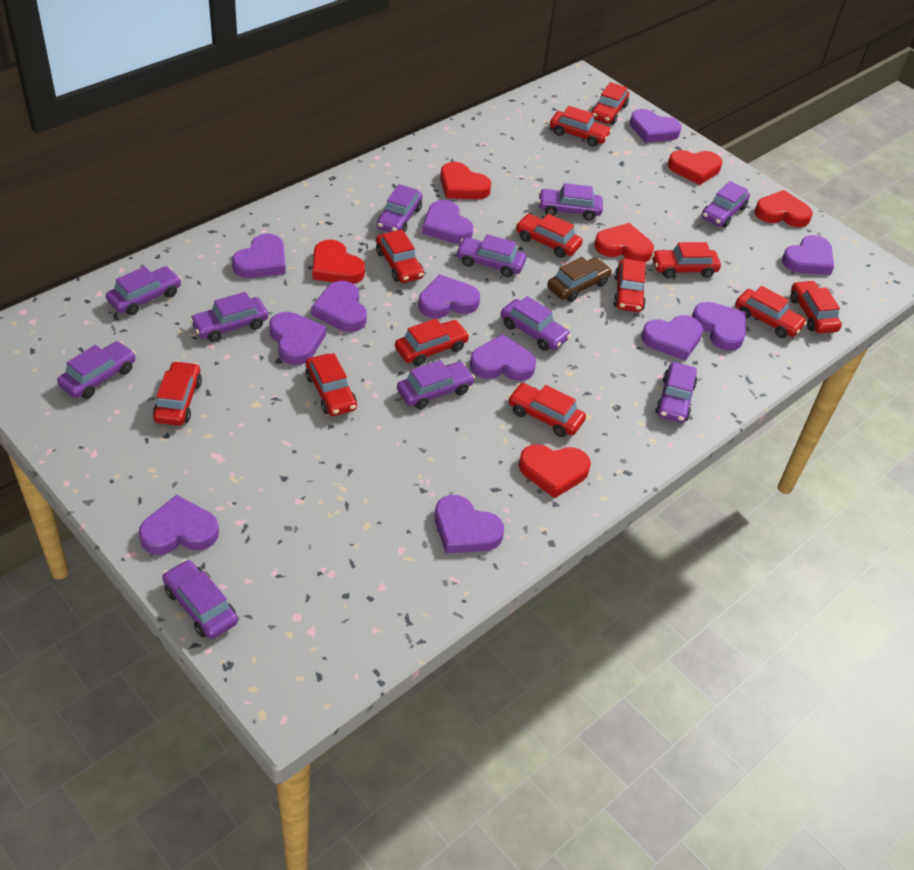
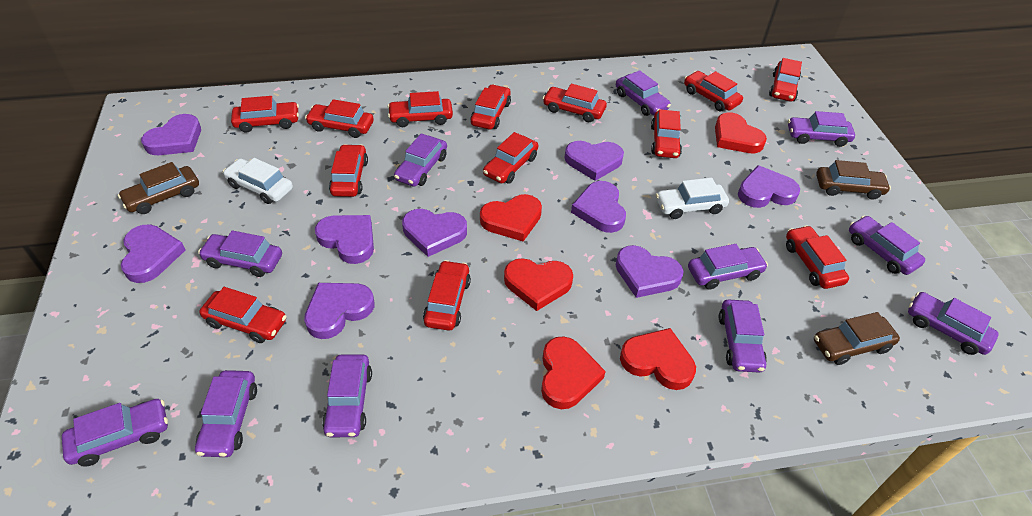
brown car: [547,257,612,302] = 1 -> [118,162,199,214] [814,312,900,365] [816,160,891,200] = 3
purple heart: [139,495,219,555] [232,234,286,278] [269,312,326,365] [311,281,367,332] [418,274,480,318] [422,200,473,244] [435,495,504,554] [470,334,536,381] [630,109,682,143] [641,315,703,361] [692,302,746,351] [782,235,834,275] = 12 -> [121,225,185,283] [141,114,201,155] [304,283,374,339] [315,215,374,264] [402,209,467,257] [564,141,624,181] [571,181,626,233] [616,245,683,298] [738,165,800,208] = 9
red car: [153,361,202,426] [305,353,357,416] [376,230,424,283] [395,318,470,366] [508,383,586,437] [516,214,583,258] [550,106,612,147] [591,82,629,125] [613,259,646,312] [652,242,721,278] [735,286,807,338] [790,280,842,334] = 12 -> [199,287,287,343] [231,96,299,133] [305,99,374,138] [329,144,368,197] [387,91,453,127] [423,260,471,331] [471,84,511,129] [483,132,538,184] [543,84,607,122] [651,109,682,158] [684,71,743,111] [769,58,802,101] [786,225,849,289] = 13
red heart: [312,240,365,284] [440,162,491,199] [519,444,591,498] [594,223,654,262] [668,150,722,185] [754,190,813,227] = 6 -> [480,194,542,241] [504,258,573,311] [541,336,606,409] [620,328,696,390] [715,112,767,153] = 5
white car: none = 0 -> [223,158,293,204] [656,178,729,219] = 2

